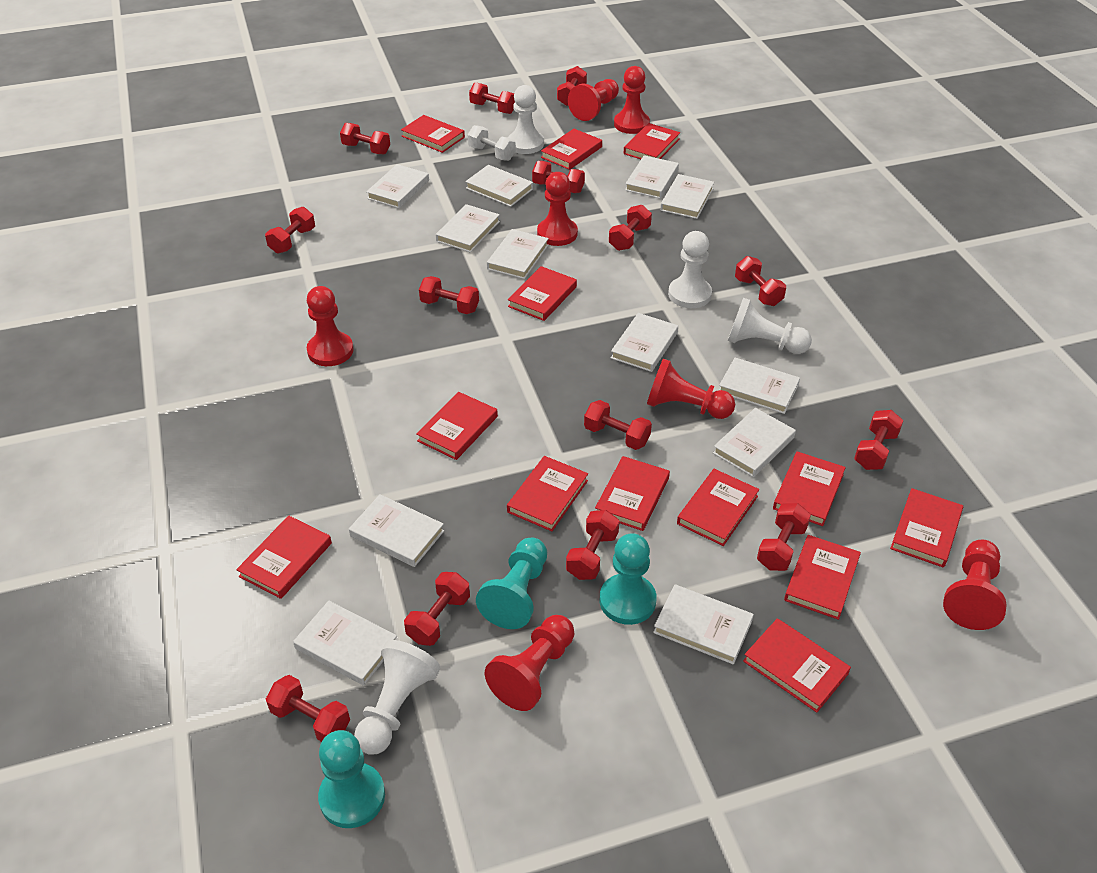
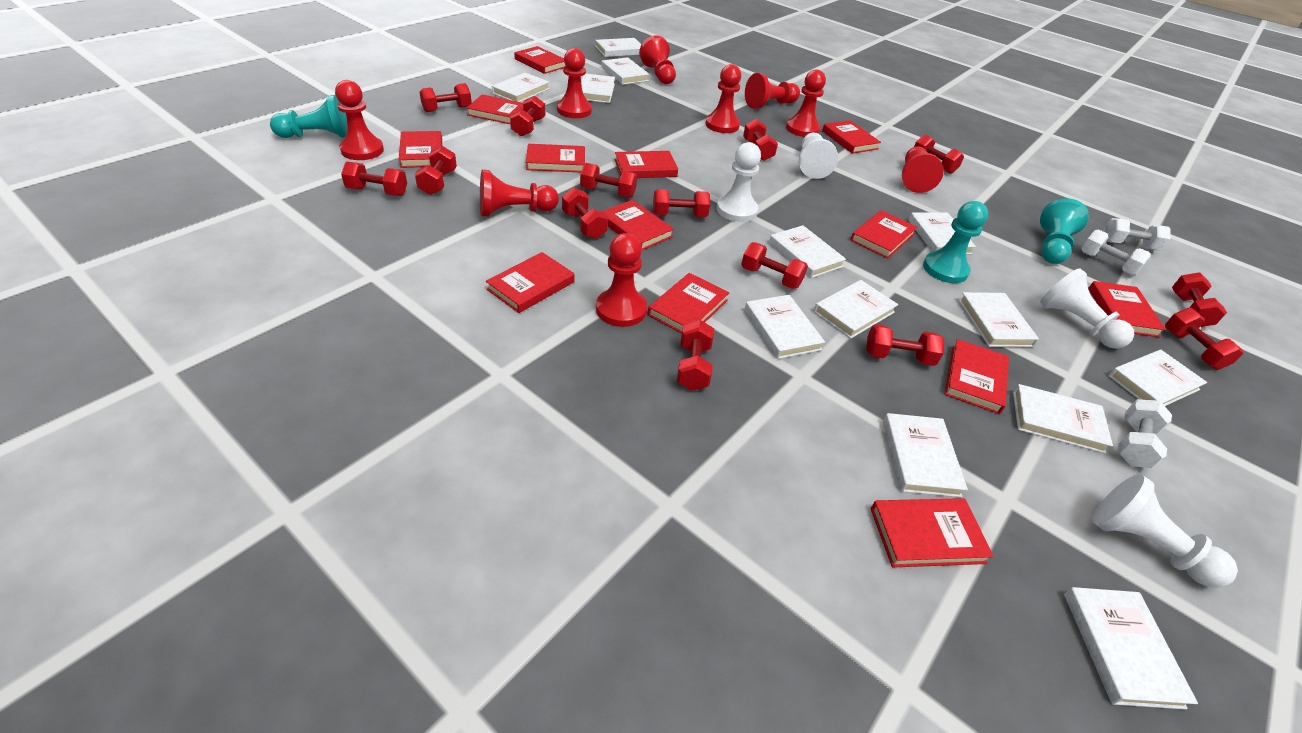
red pawn: [307,286,354,366] [485,615,574,711] [537,172,578,246] [568,79,619,121] [614,66,650,134] [647,359,735,419] [943,540,1007,630] = 7 -> [335,80,384,160] [480,170,559,217] [557,48,592,118] [596,233,647,327] [639,35,676,84] [705,64,741,133] [745,73,800,109] [786,69,826,137] [902,147,944,193] = 9
white book: [293,601,397,686] [349,494,444,567] [366,164,429,209] [436,204,500,253] [465,165,533,207] [487,229,549,279] [611,313,678,372] [625,155,679,199] [653,584,754,665] [660,174,714,219] [713,408,796,477] [719,358,800,414] = 12 -> [492,73,550,102] [581,74,615,103] [595,38,641,57] [601,57,649,85] [745,295,825,359] [769,225,846,278] [814,280,898,339] [883,413,968,498] [909,213,976,255] [958,292,1039,347] [1013,384,1113,454] [1064,587,1198,710] [1109,350,1207,406] = 13
white dumbbell: [467,125,516,161] = 1 -> [1081,229,1151,276] [1103,218,1170,250] [1117,399,1172,468] = 3

